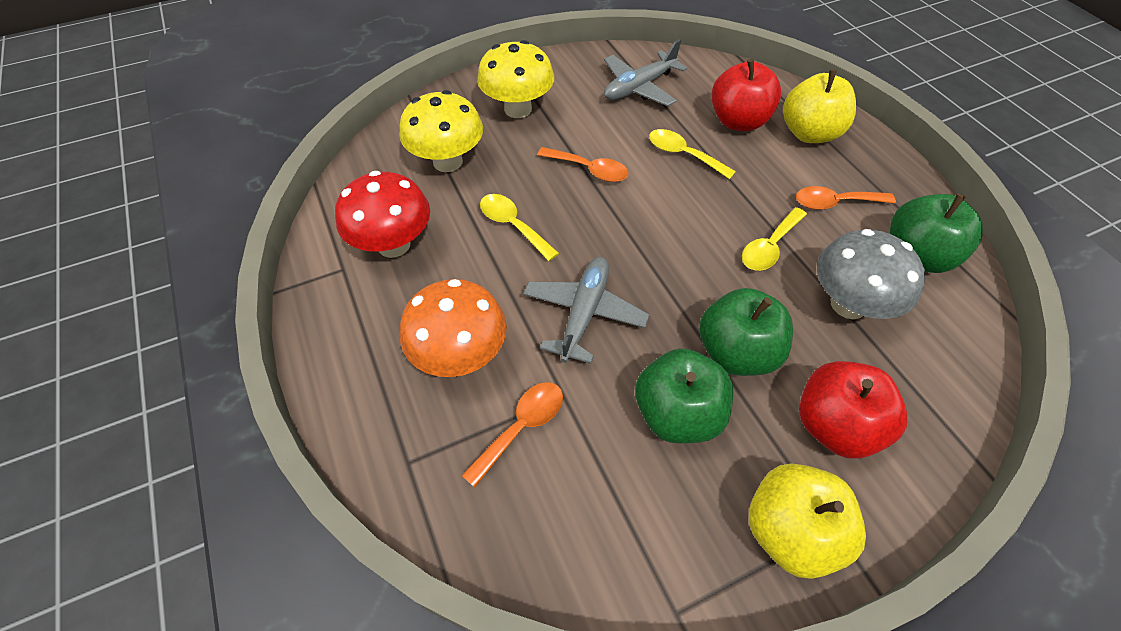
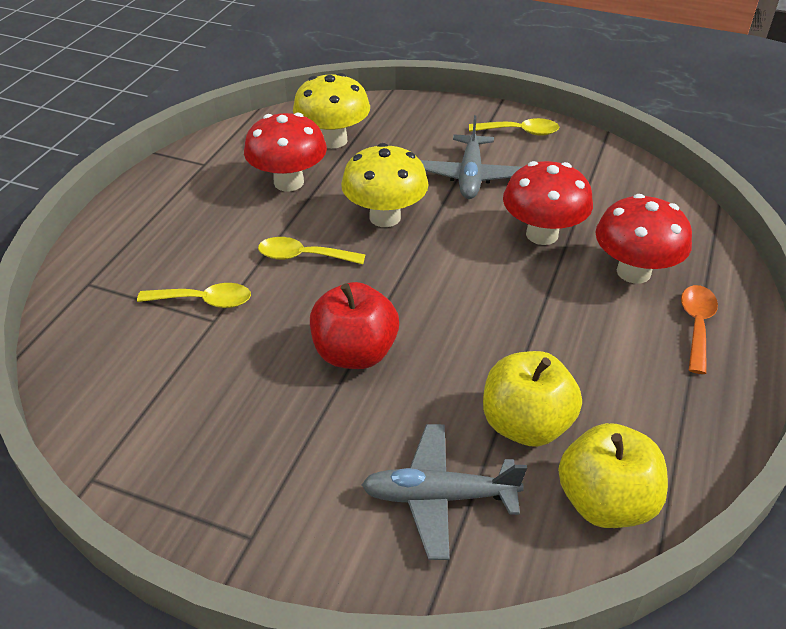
green apple: [635,348,733,443] [699,288,793,376] [890,194,983,273] = 3 -> none = 0
grey mushroom: [817,229,925,319] = 1 -> none = 0
orange mushroom: [400,279,507,377] = 1 -> none = 0
orange spoon: [462,382,563,488] [537,147,629,182] [796,186,896,210] = 3 -> [681,285,718,374] = 1
red apple: [711,59,781,131] [799,361,907,459] = 2 -> [310,282,399,369] = 1
red mushroom: [335,171,430,258] = 1 -> [244,113,327,191] [503,161,593,245] [595,194,692,284] = 3

